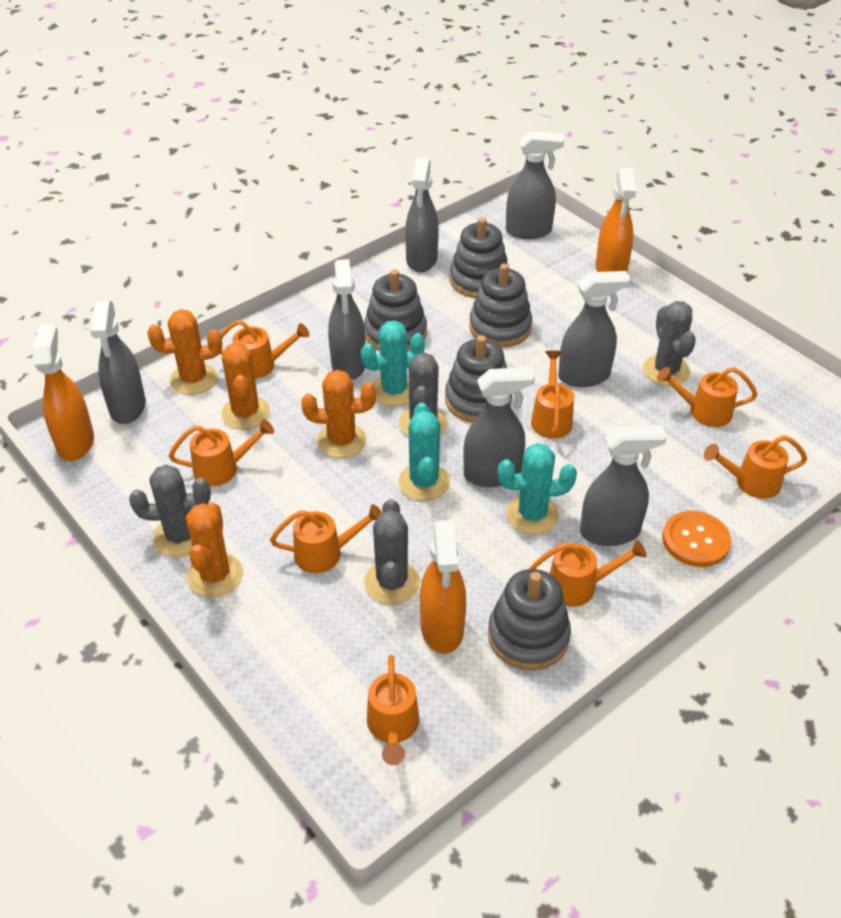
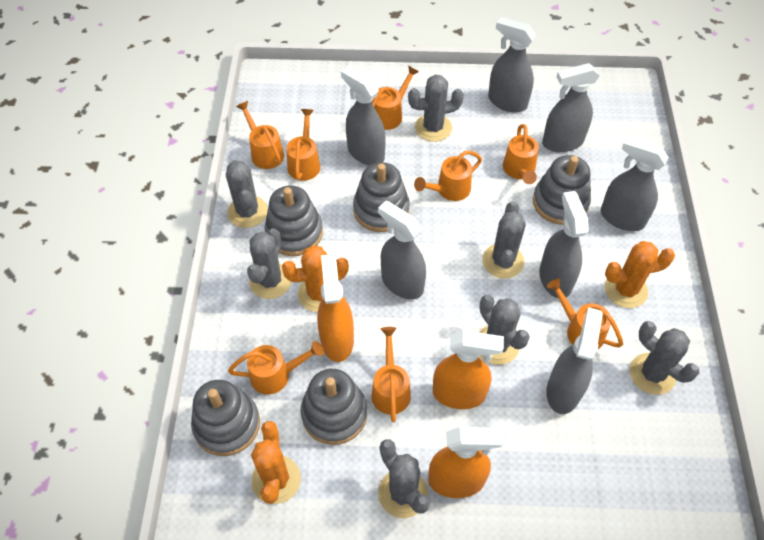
grey cactus: [129,465,211,557] [364,499,420,605] [399,352,448,436] [643,301,696,386] = 4 -> [226,160,268,228] [247,228,291,299] [378,439,430,518] [408,74,464,142] [478,295,530,365] [482,201,526,278] [630,321,699,395] = 7
orange button: [662,511,731,567] = 1 -> none = 0
orange cactus: [148,309,222,395] [186,502,243,597] [221,343,270,430] [301,370,376,458] = 4 -> [251,421,301,504] [282,245,349,312] [605,241,675,308] = 3
turquoise cactus: [361,320,425,406] [398,403,450,501] [498,443,577,534] = 3 -> none = 0

